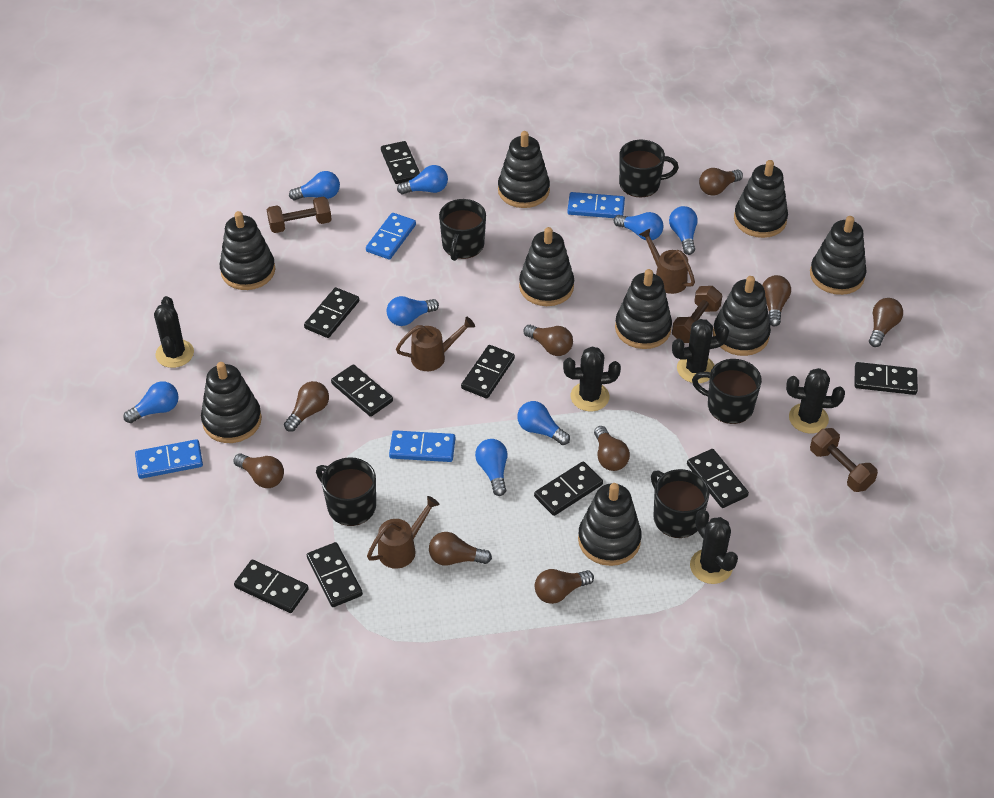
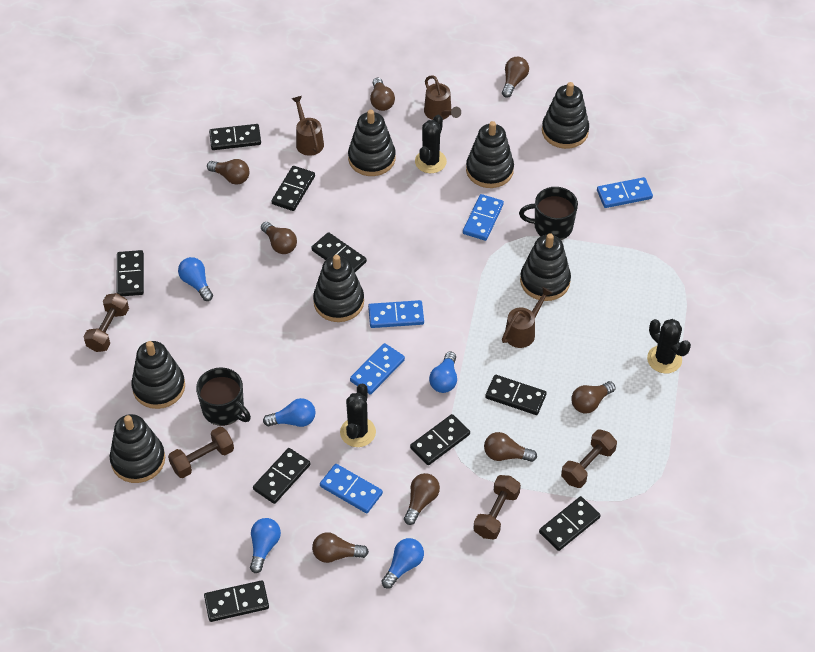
black cactus: [154,296,194,368] [563,347,621,411] [672,319,729,383] [690,509,738,584] [786,368,845,433] = 5 -> [340,384,376,447] [415,115,447,173] [647,319,691,373] = 3
black mug: [316,457,376,526] [439,199,486,261] [619,140,679,197] [651,469,710,538] [692,359,762,424] = 5 -> [196,367,251,426] [519,187,578,240] = 2
black stacking toy: [201,362,262,443] [220,211,275,290] [498,131,550,208] [519,227,574,306] [578,483,642,566] [615,269,672,349] [713,276,771,356] [734,160,788,238] [810,216,866,295] = 9 -> [110,414,165,483] [131,341,185,409] [313,255,364,322] [348,109,396,176] [466,121,514,188] [520,234,571,301] [542,82,589,149] = 7
blue domino: [135,439,203,479] [366,213,416,260] [389,430,455,462] [567,192,625,218] = 4 -> [320,464,383,513] [350,343,405,395] [368,300,424,328] [463,194,504,241] [597,177,653,208] = 5
blue light bulb: [124,381,179,423] [289,171,340,200] [387,296,439,326] [397,165,448,194] [475,439,507,496] [517,401,570,445] [614,212,663,240] [669,206,698,255] = 8 -> [178,257,213,301] [250,518,281,573] [263,398,315,427] [381,538,424,589] [429,352,457,393] = 5
brown dumbbell: [267,197,332,233] [672,286,722,343] [810,428,878,492] = 3 -> [84,293,129,352] [168,426,234,478] [473,475,521,540] [561,429,617,488] = 4
brown light bulb: [233,453,284,488] [284,381,329,432] [429,532,492,566] [523,325,573,356] [535,569,594,604] [594,426,630,471] [699,168,743,196] [762,275,791,327] [869,298,903,347] = 9 -> [207,159,250,185] [261,222,297,254] [312,532,369,563] [370,78,395,111] [404,473,440,525] [484,432,537,462] [502,57,529,98] [571,381,615,413] = 8

